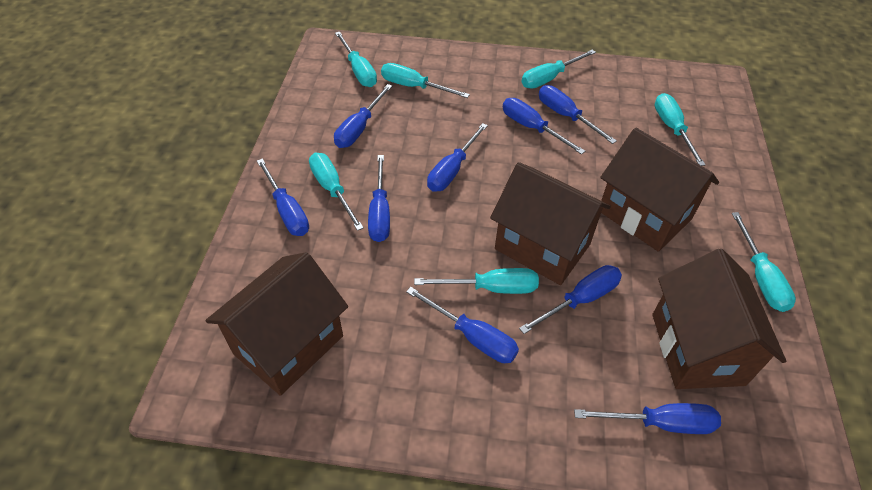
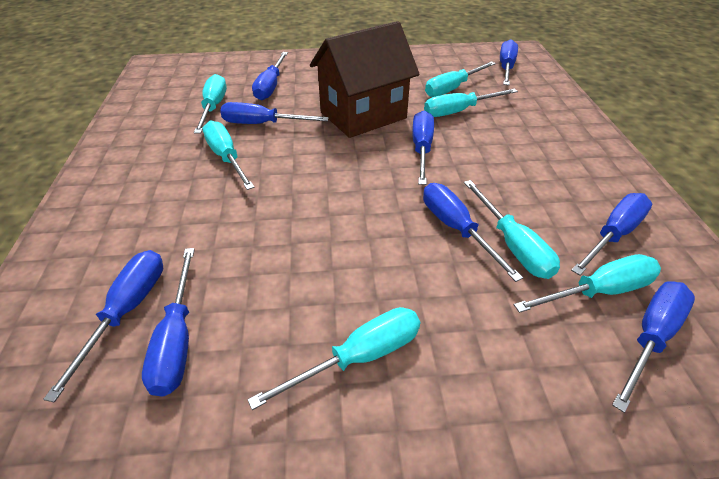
brown house: [206,252,348,396] [490,162,611,285] [600,128,719,252] [652,249,786,389] = 4 -> [310,21,420,138] = 1

